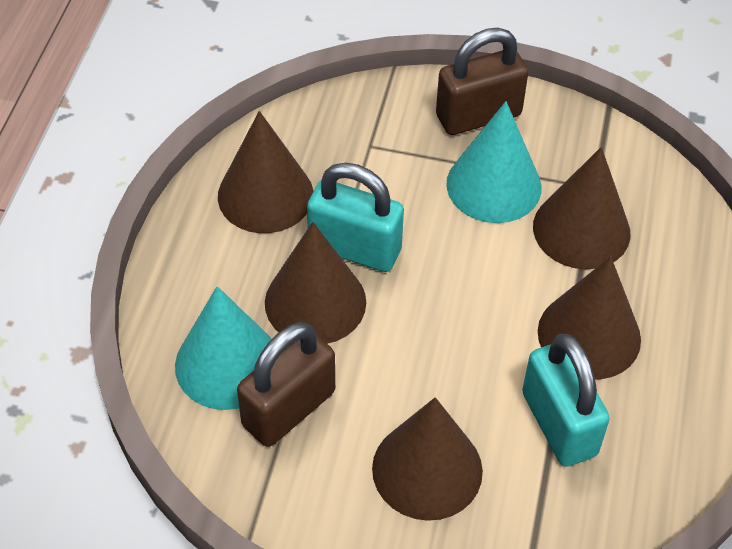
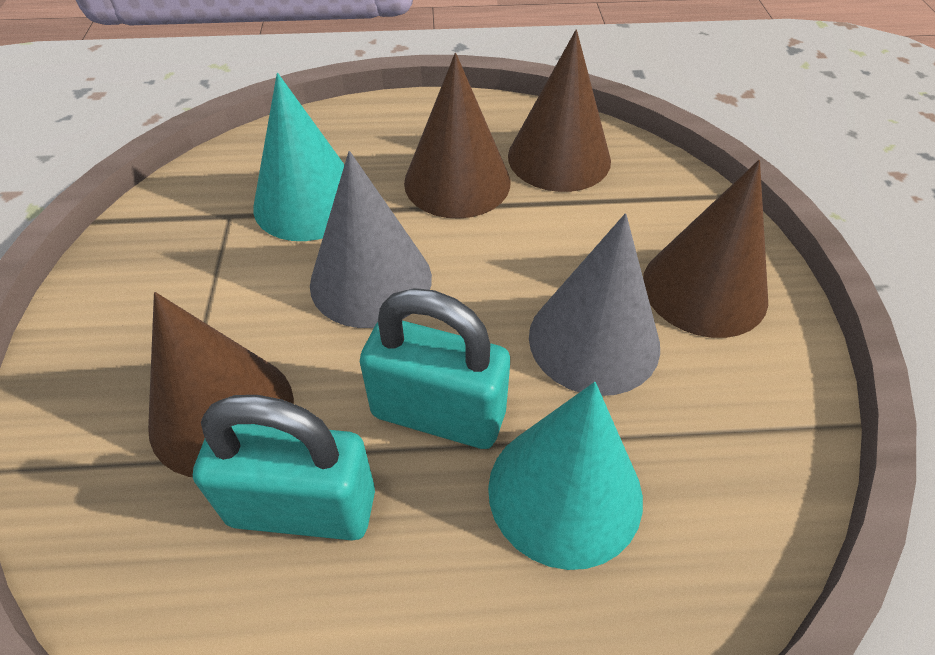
brown cone: [218,111,314,233] [265,222,366,344] [372,397,483,521] [533,147,630,269] [538,256,641,379] = 5 -> [148,292,294,477] [404,53,511,219] [508,30,611,192] [643,160,768,338] = 4
brown padlock: [237,322,335,447] [436,28,528,135] = 2 -> none = 0
grey cone: none = 0 -> [310,151,432,328] [529,213,660,396] = 2

